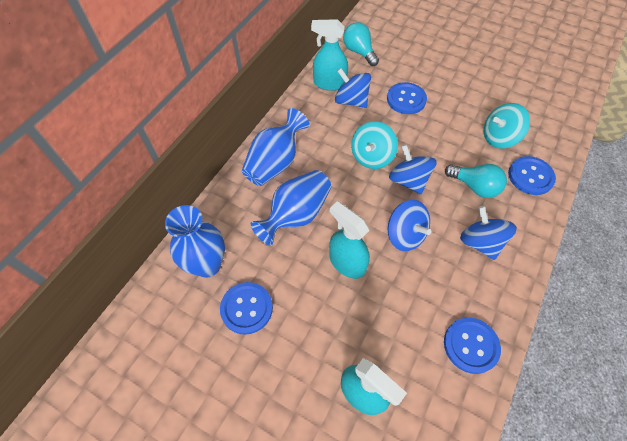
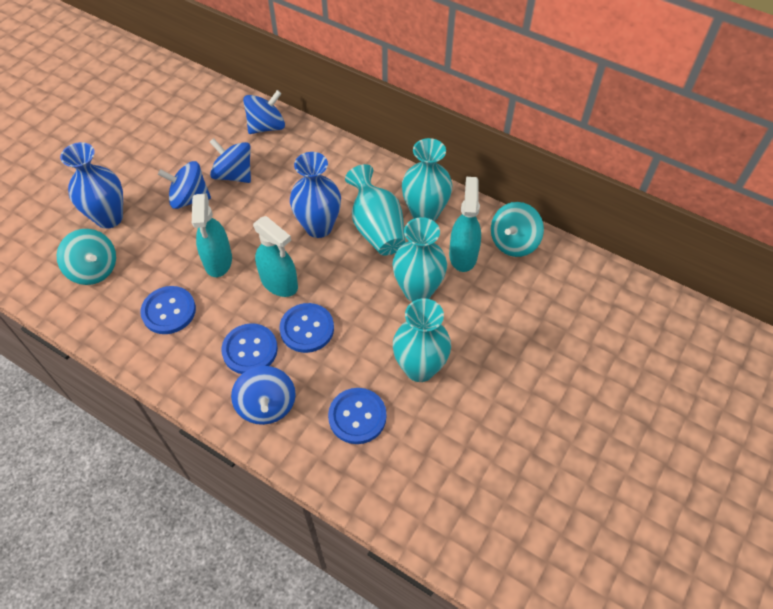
blue vase: [165,205,225,278] [242,108,310,186] [251,170,331,246] = 3 -> [60,142,123,229] [290,152,341,238] = 2
turquoise light bulb: [343,22,379,66] [445,164,507,198] = 2 -> none = 0
turquoise vase: none = 0 -> [345,164,405,256] [393,217,447,302] [393,298,451,382] [402,138,452,222] = 4

